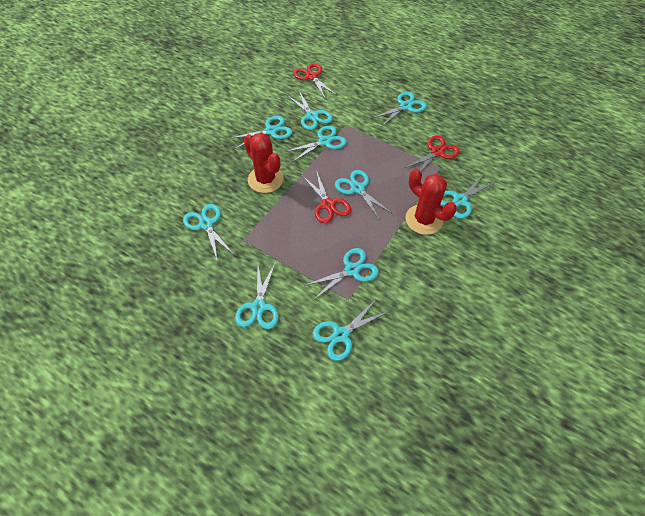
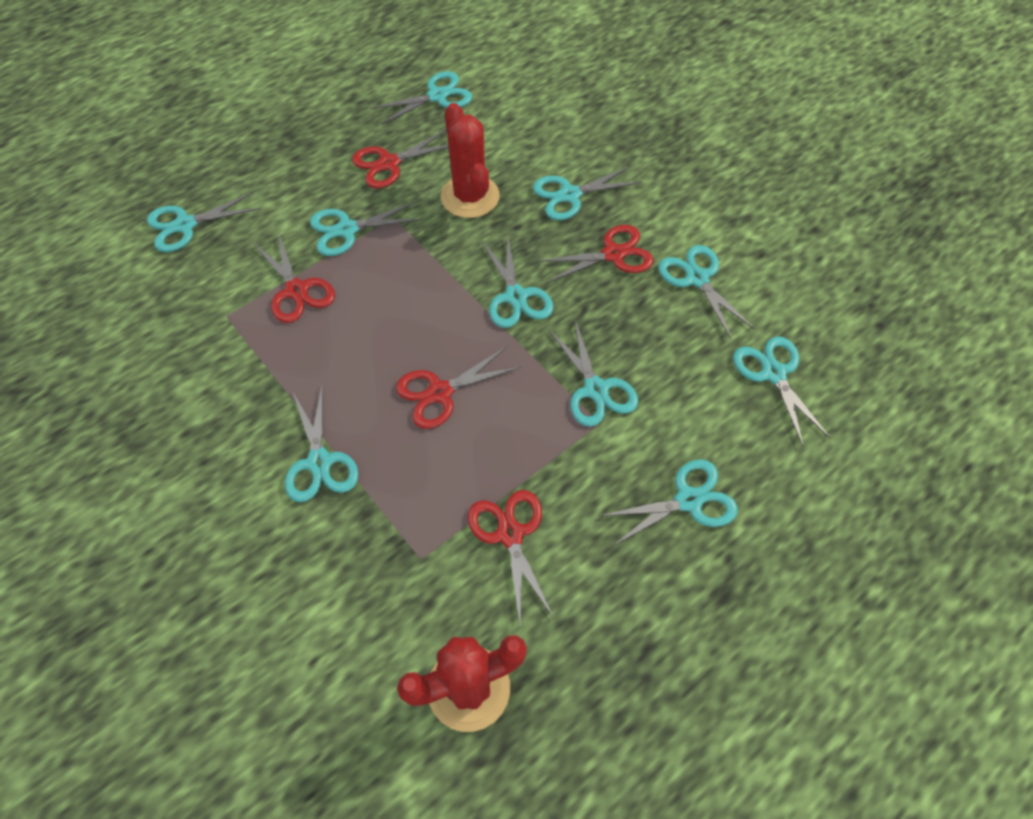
red scissors: [293,63,337,98] [303,170,351,223] [405,135,460,171] = 3 -> [253,232,335,323] [352,130,449,189] [396,346,521,429] [467,490,554,623] [537,225,654,283] = 5

